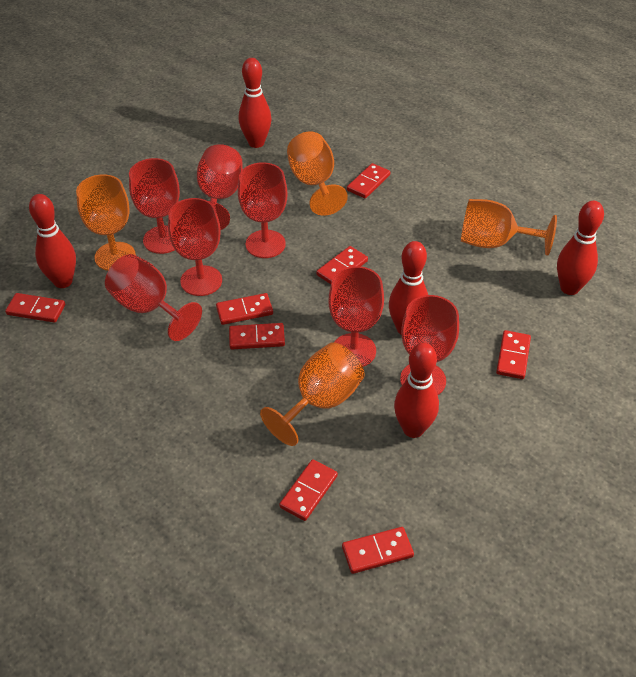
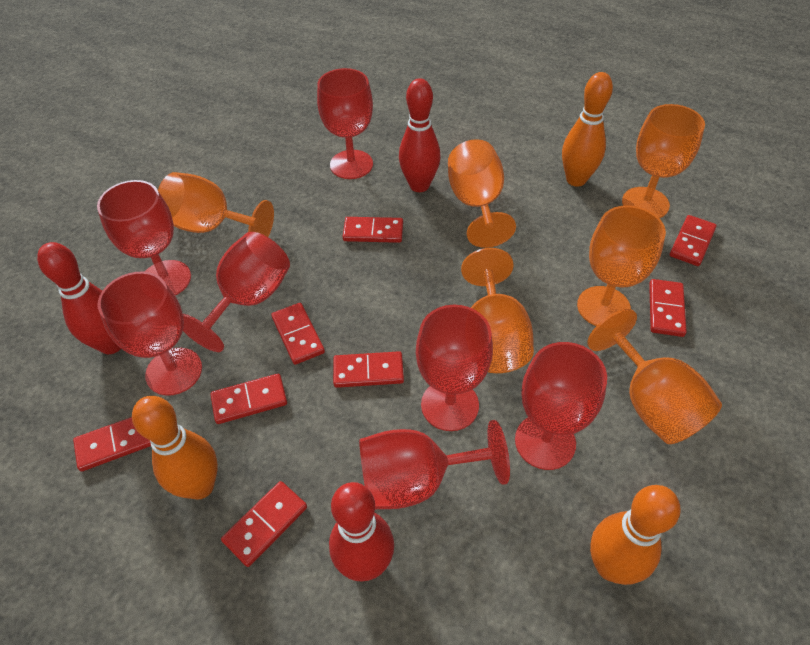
orange bowling pin: none = 0 -> [132,396,218,500] [562,72,613,187] [590,485,680,585] = 3
orange goblet: [76,174,136,271] [260,342,364,446] [287,132,348,216] [461,199,557,256] = 4 -> [158,172,274,237] [448,139,516,248] [461,248,534,373] [577,205,666,326] [587,309,722,444] [622,104,705,218] = 6
red bowling pin: [29,194,76,288] [239,58,272,148] [389,241,428,334] [394,343,439,438] [557,201,604,295] = 5 -> [37,242,121,354] [329,482,394,582] [399,78,440,192] = 3

